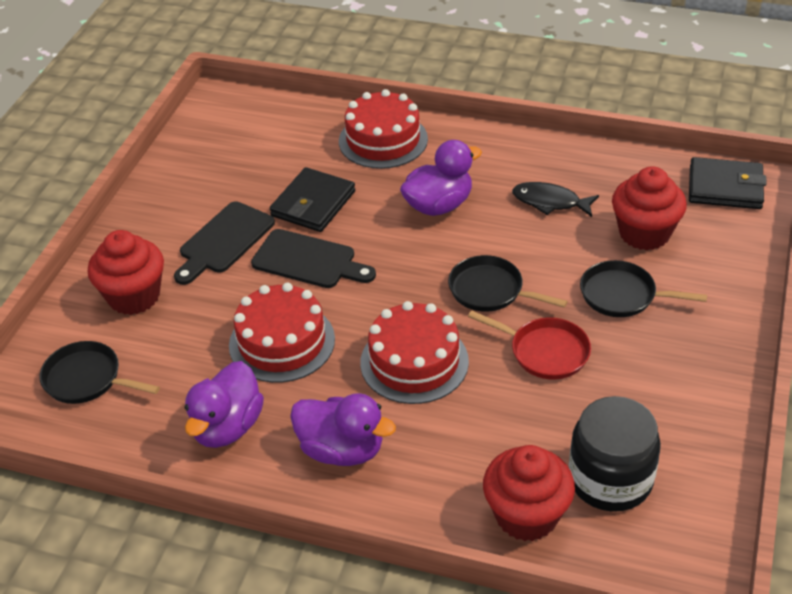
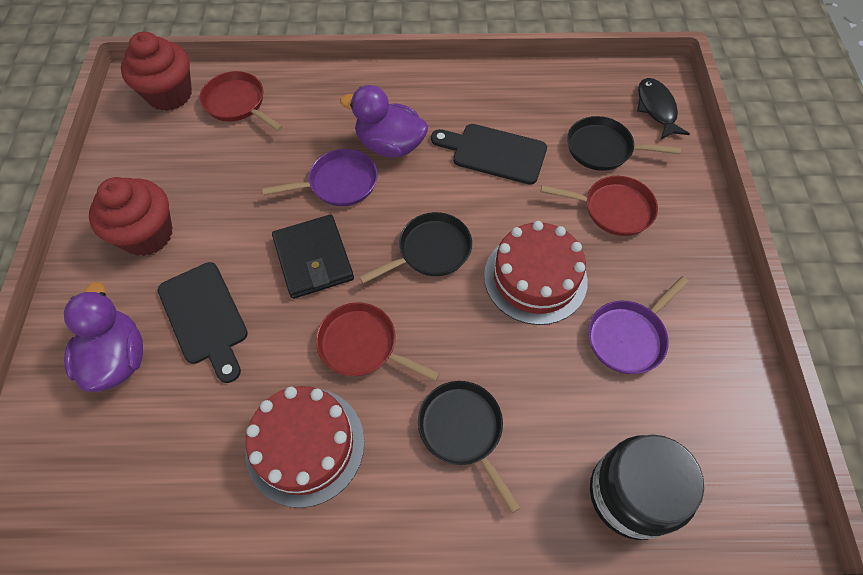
black wallet: [270,167,355,232] [689,157,767,209] = 2 -> [272,215,354,299] = 1
purple duck: [184,361,264,448] [290,393,396,466] [400,140,482,216] = 3 -> [64,282,143,392] [340,85,428,158] = 2
purple pan: none = 0 -> [262,149,378,206] [588,276,689,374] = 2
red cake: [229,283,335,383] [339,89,428,169] [360,301,469,404] = 3 -> [245,386,365,508] [484,221,588,325] = 2
red cupcake: [88,230,164,315] [483,445,575,541] [612,166,687,250] = 3 -> [89,177,173,256] [121,32,192,111] = 2
red pan: [468,310,591,379] = 1 -> [199,71,283,131] [316,302,440,381] [541,176,658,236] = 3

